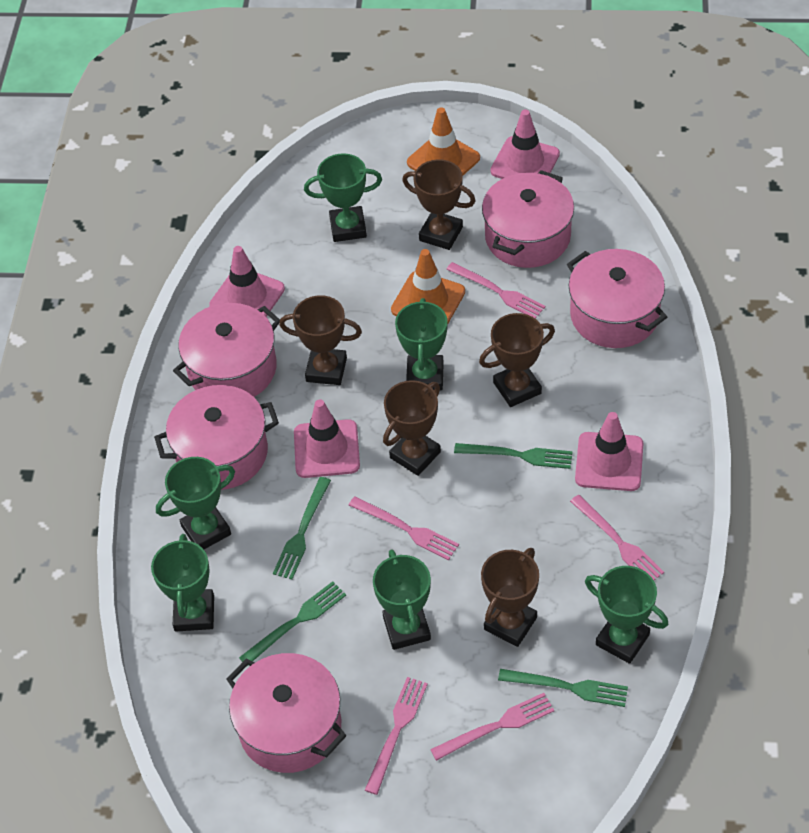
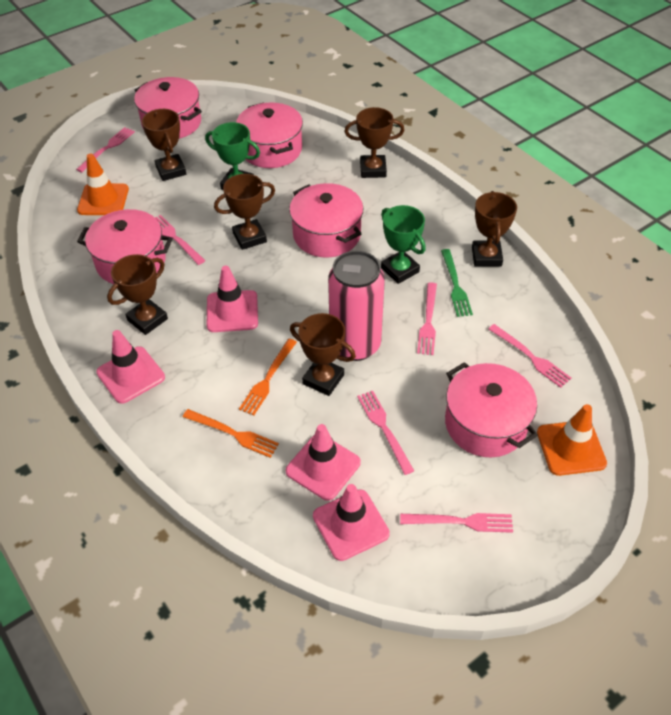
brown trophy: [279,295,362,385] [383,380,441,476] [402,159,476,250] [479,313,555,407] [481,548,539,647] = 5 -> [107,254,168,335] [142,109,186,181] [214,174,275,250] [290,313,356,396] [345,107,404,178] [472,191,517,267] = 6
green fork: [239,581,346,666] [273,477,331,580] [454,443,573,469] [498,669,628,707] = 4 -> [441,249,473,317] = 1
green trophy: [151,534,214,632] [156,457,235,549] [304,153,382,242] [373,549,431,650] [395,298,448,390] [585,566,668,664] = 6 -> [205,122,260,190] [381,205,426,284] = 2
orange fork: none = 0 -> [183,409,279,458] [239,339,297,415] = 2
pink can: none = 0 -> [328,251,385,361] = 1
pink fork: [349,496,459,560] [365,677,428,795] [430,693,554,761] [446,262,545,319] [570,495,664,580] = 5 -> [76,127,135,172] [155,215,206,265] [357,391,414,475] [400,513,513,533] [417,282,437,355] [488,324,571,388] = 6

